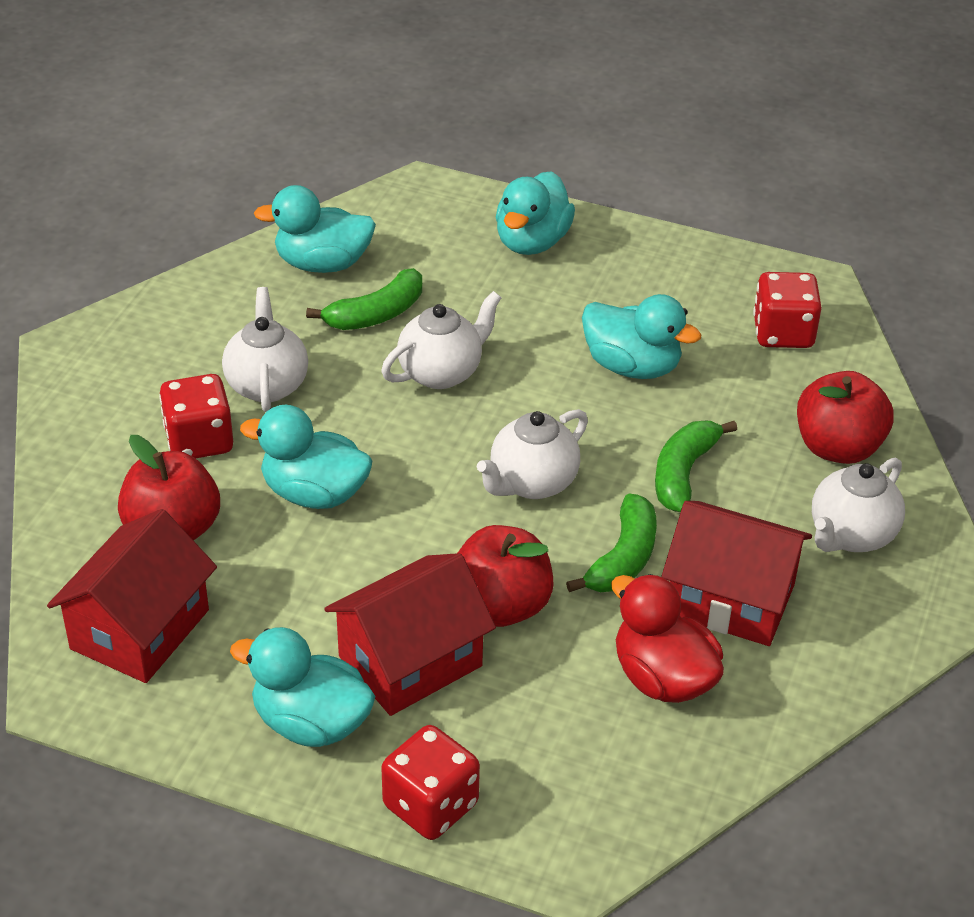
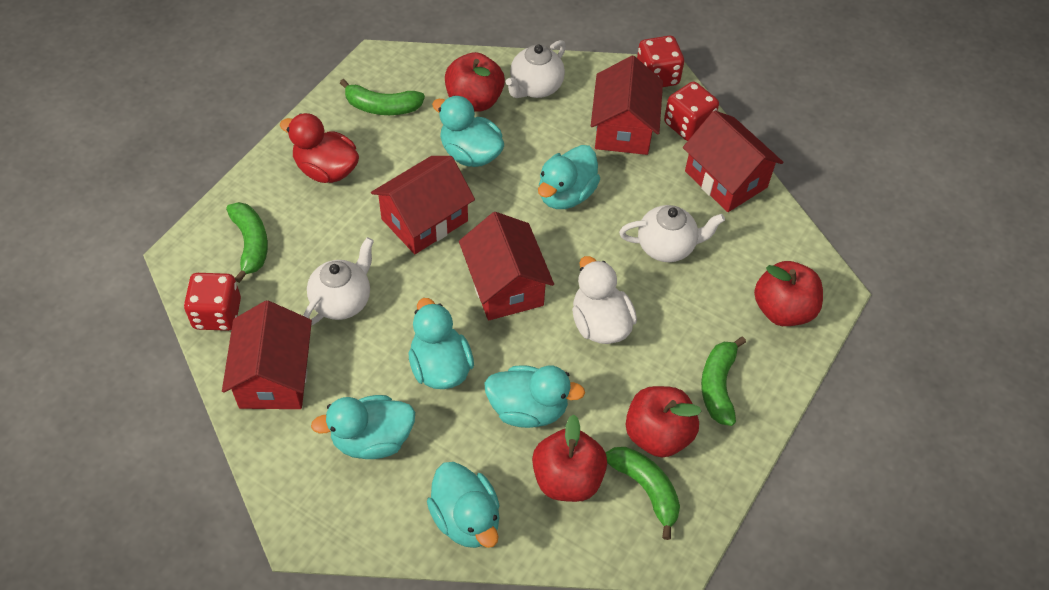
green banana: [306,268,422,330] [566,493,657,592] [655,421,737,512] = 3 -> [226,202,268,283] [340,79,425,115] [605,447,680,540] [701,337,746,426] = 4
red apple: [118,435,220,541] [458,525,553,627] [797,371,894,464] = 3 -> [445,52,505,112] [532,414,607,502] [626,386,702,457] [754,261,823,326] = 4
red house: [47,509,217,683] [324,553,496,716] [661,501,812,646] = 3 -> [222,301,312,409] [371,156,475,254] [459,212,554,320] [591,56,663,155] [683,111,783,212] = 5
turquoise duck: [230,627,375,747] [240,405,372,509] [254,185,376,273] [496,171,575,255] [582,294,701,379] = 5 -> [311,395,415,459] [409,298,474,389] [427,462,500,548] [432,95,504,167] [484,365,585,428] [538,145,600,209] = 6
white duck: none = 0 -> [572,256,637,344] = 1
white teapot: [222,287,308,412] [381,291,502,389] [477,409,588,499] [812,458,905,552] = 4 -> [303,237,374,325] [506,40,566,98] [619,205,725,262] = 3

